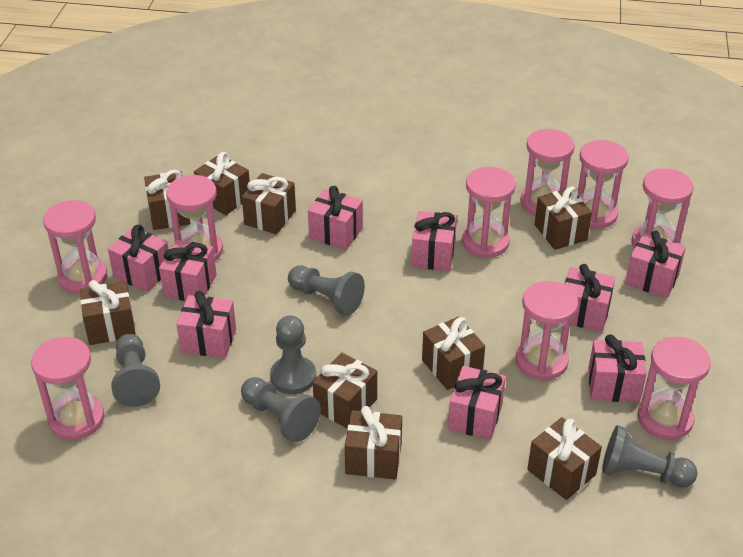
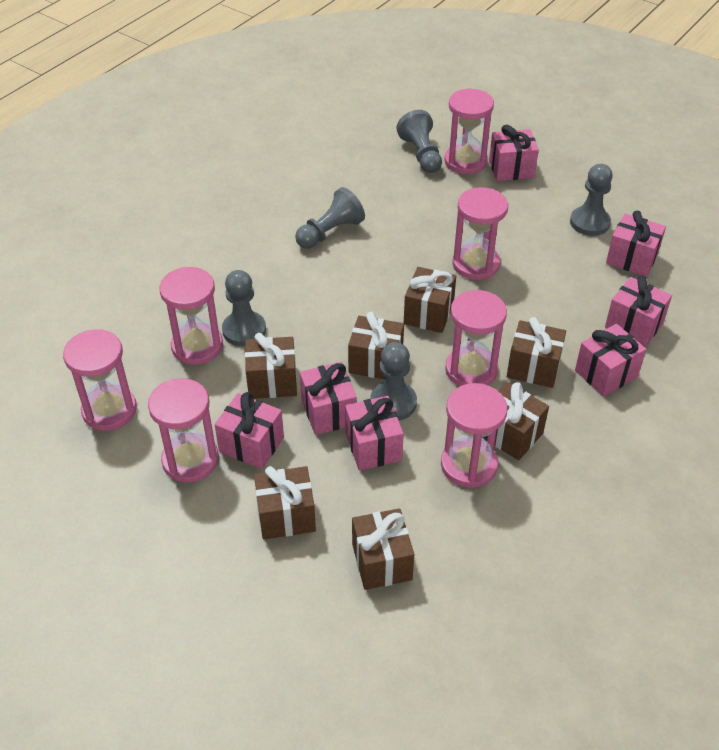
brown gift: [80,280,136,345] [144,170,190,230] [194,152,250,215] [242,173,296,234] [313,353,377,428] [345,406,402,479] [422,317,485,390] [527,417,602,500] [534,186,592,250] = 9 -> [245,333,297,399] [254,466,316,540] [348,312,404,380] [352,508,414,590] [404,267,456,333] [483,382,549,460] [507,317,566,388] = 7
pink gift: [108,225,168,292] [159,240,217,301] [176,291,236,358] [308,186,363,250] [411,211,457,271] [448,366,506,440] [565,264,615,332] [588,335,646,403] [625,231,686,298] = 9 -> [215,392,284,469] [300,362,357,435] [345,396,404,471] [489,125,539,181] [575,324,646,397] [605,276,672,347] [606,211,666,277] = 7
pink hourglass: [31,337,104,440] [43,200,107,294] [166,174,223,261] [462,167,516,258] [515,281,578,380] [520,129,575,215] [578,140,629,229] [632,168,694,249] [638,337,711,440] = 9 -> [63,329,137,431] [148,378,219,483] [159,267,223,365] [441,383,507,488] [444,88,494,174] [445,290,507,386] [452,187,508,280] = 7

